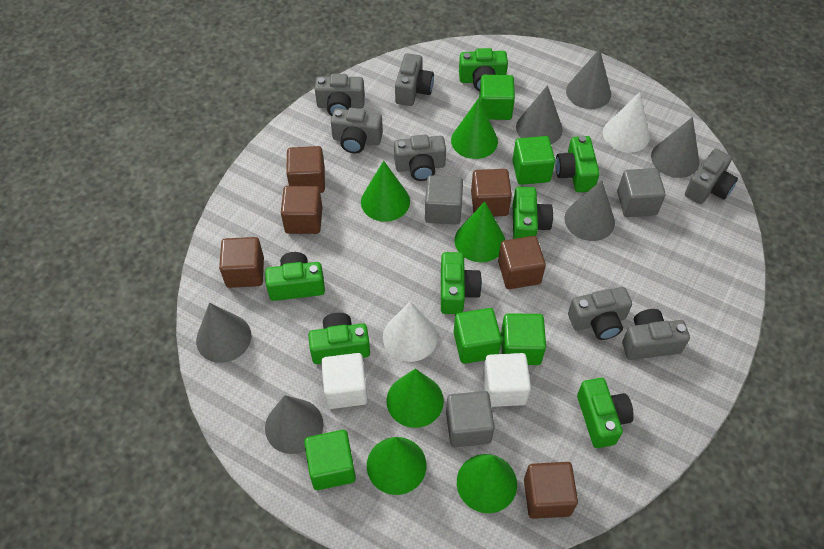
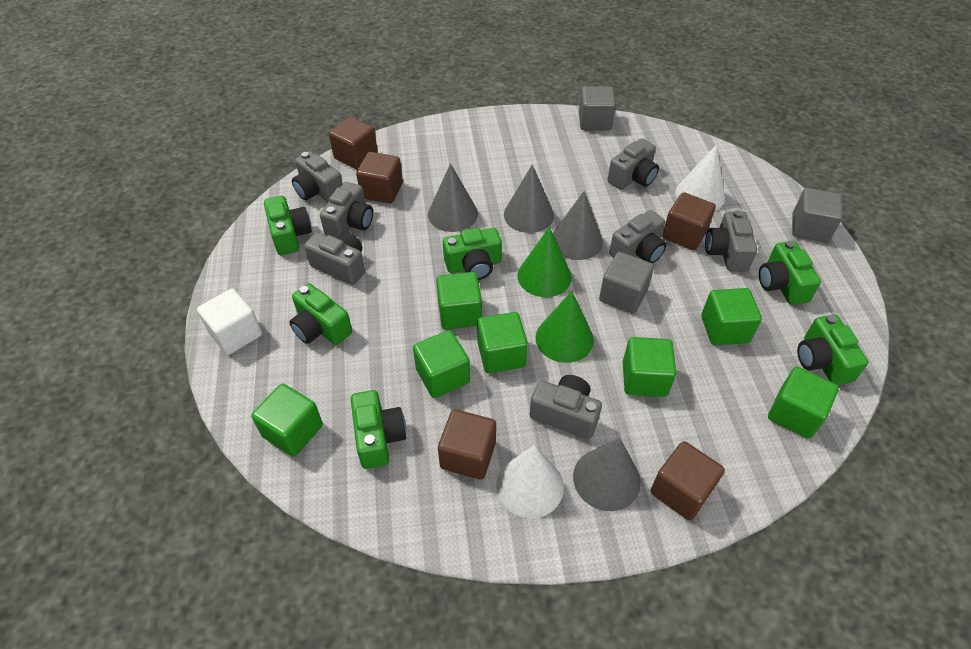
brown cube: [219,237,264,288] [281,186,322,234] [286,146,325,193] [471,169,512,217] [498,236,546,289] [524,462,578,519] = 6 -> [329,117,378,169] [356,152,403,204] [438,409,496,480] [650,441,725,520] [662,192,716,250] = 5
green camera: [265,252,325,301] [308,313,370,364] [441,252,482,314] [459,48,508,91] [513,187,553,239] [555,136,600,192] [577,378,634,448] = 7 -> [264,196,312,255] [289,283,352,345] [351,390,406,469] [443,228,502,280] [759,241,821,305] [797,314,868,385] = 6
green cone: [361,161,410,222] [367,437,426,495] [386,368,444,428] [451,98,498,159] [454,202,505,262] [457,454,517,513] = 6 -> [517,227,572,297] [536,291,594,363] = 2
green cube: [304,430,356,490] [454,308,502,364] [479,75,515,120] [501,313,546,365] [512,136,555,185] = 5 -> [251,384,323,457] [413,330,470,398] [436,272,482,329] [477,312,528,373] [623,337,676,397] [701,288,762,345] [768,367,839,439] = 7
grey cone: [196,303,251,363] [265,395,323,454] [516,85,563,144] [565,180,615,241] [566,49,611,109] [651,117,699,178] = 6 -> [428,163,478,232] [504,164,554,233] [553,191,603,260] [573,438,641,511] = 4
white cube: [321,353,368,409] [483,353,531,407] = 2 -> [197,289,262,355] = 1

